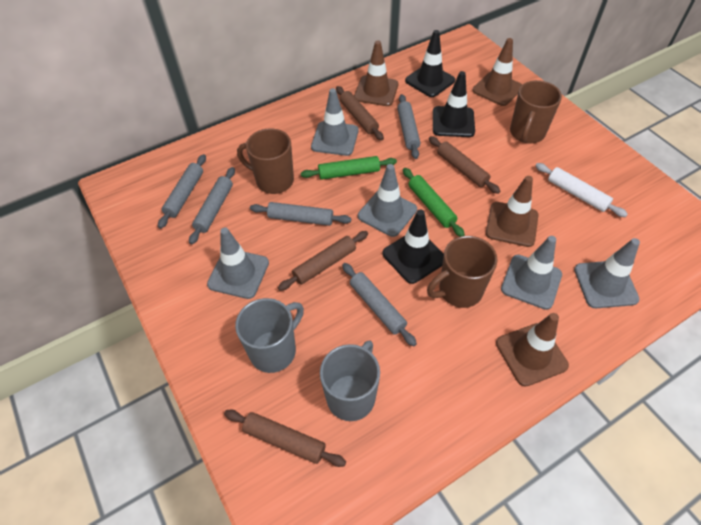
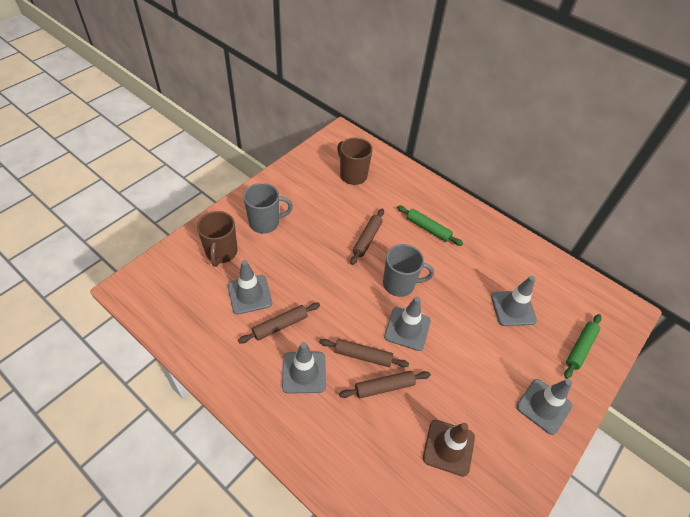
black traffic cone: [382,209,444,284] [405,30,455,97] [433,71,475,137] = 3 -> none = 0
brown mug: [237,128,294,194] [427,236,497,308] [510,80,562,144] = 3 -> [197,211,237,267] [337,138,373,185] = 2
brown traffic cone: [354,40,399,106] [472,38,522,106] [486,176,539,247] [496,313,569,387] = 4 -> [423,420,475,477] = 1
grey rolling pin: [158,154,206,229] [189,167,235,245] [250,202,351,226] [342,263,417,347] [397,94,420,159] = 5 -> none = 0
white rolling pin: [535,163,628,217] = 1 -> none = 0

